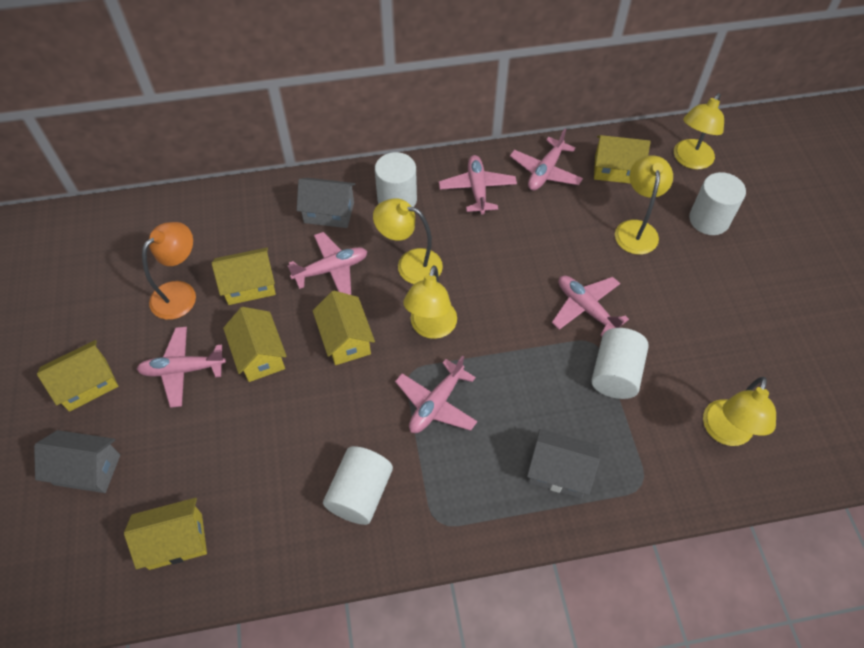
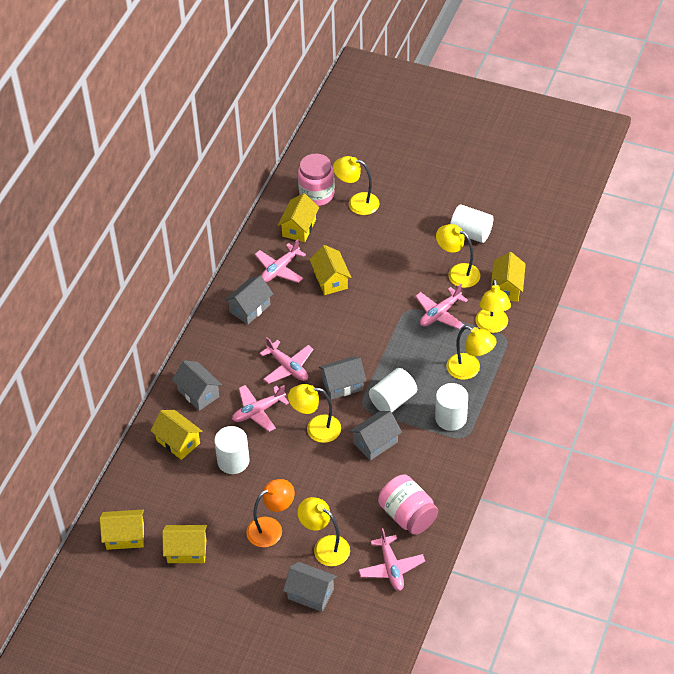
grey house: [34,430,120,493] [297,178,356,228] [527,429,600,498] = 3 -> [172,360,222,411] [225,276,273,325] [283,562,337,612] [319,356,366,400] [349,411,402,461] = 5
pink jar: none = 0 -> [298,154,335,206] [378,474,438,535] = 2
pink plane: [137,327,226,408] [287,232,367,295] [395,356,477,433] [439,155,517,215] [510,129,583,191] [552,275,629,336] = 6 -> [232,385,289,432] [255,239,306,283] [260,337,314,384] [359,528,425,591] [415,284,468,329] = 5
yellow lamp: [373,198,443,284] [403,265,457,339] [615,155,673,255] [674,93,724,169] [703,377,776,446] = 5 -> [288,384,341,443] [298,497,350,566] [333,156,379,215] [436,224,480,288] [446,326,496,380] [475,279,511,333] = 6

